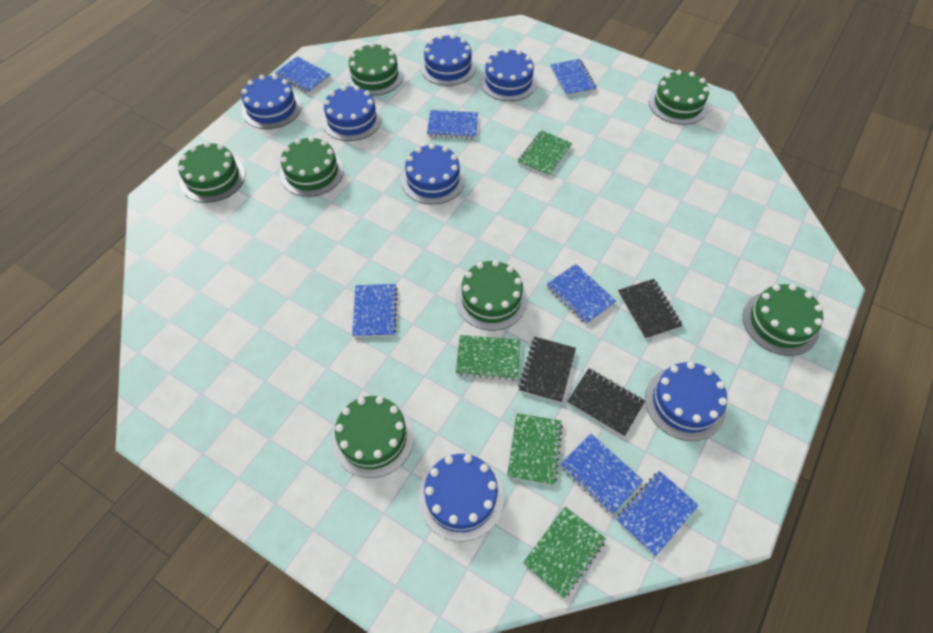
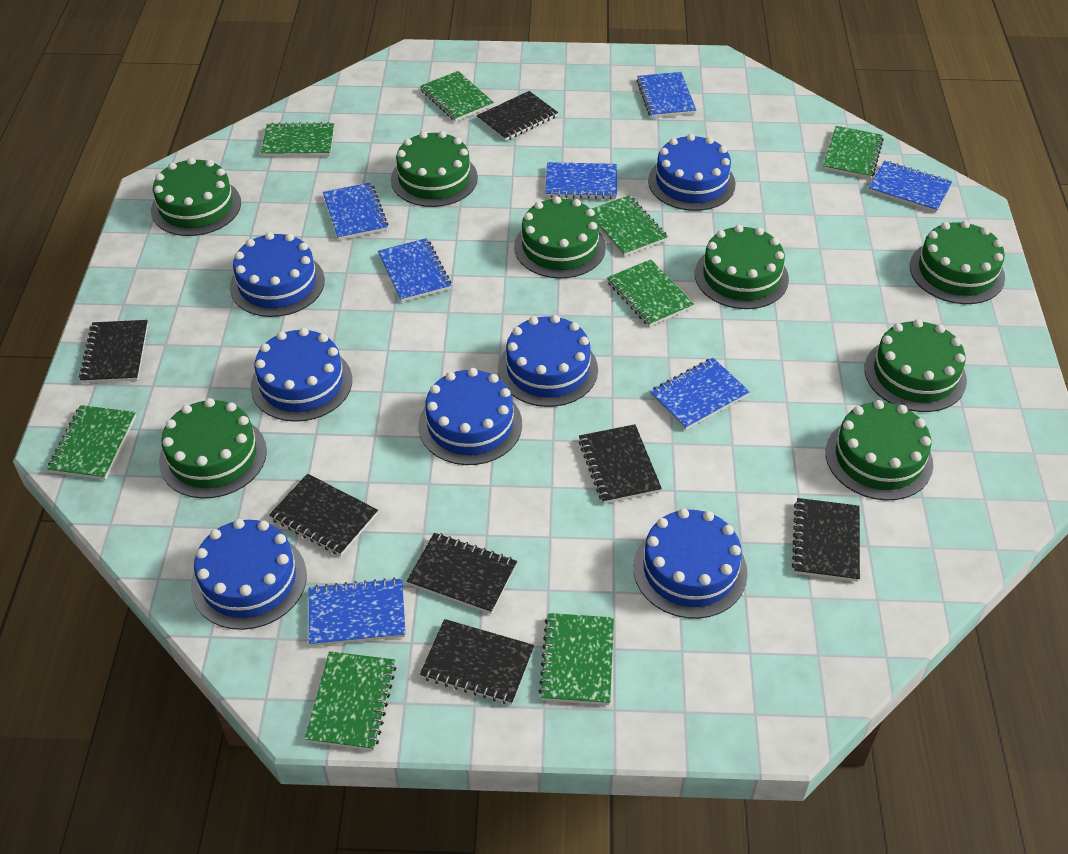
black notebook: [518,337,576,403] [567,368,645,437] [618,279,683,339] = 3 -> [79,320,148,383] [269,474,378,556] [407,533,517,614] [420,619,534,705] [477,91,558,141] [578,424,662,504] [792,498,860,582] = 7
green cake: [178,142,245,203] [280,136,344,197] [332,396,414,478] [346,43,403,96] [456,260,528,330] [649,70,709,125] [743,284,823,356] = 7 -> [151,157,241,236] [159,398,267,498] [391,131,478,207] [514,196,606,278] [695,225,789,309] [825,400,933,500] [864,319,967,412] [910,220,1005,304] = 8
green notebook: [456,335,521,380] [507,413,563,486] [518,130,572,177] [523,506,606,598] = 4 -> [47,405,136,480] [261,122,334,157] [305,651,397,751] [420,71,494,122] [539,613,614,705] [592,195,668,256] [607,259,694,327] [823,126,884,179] = 8

